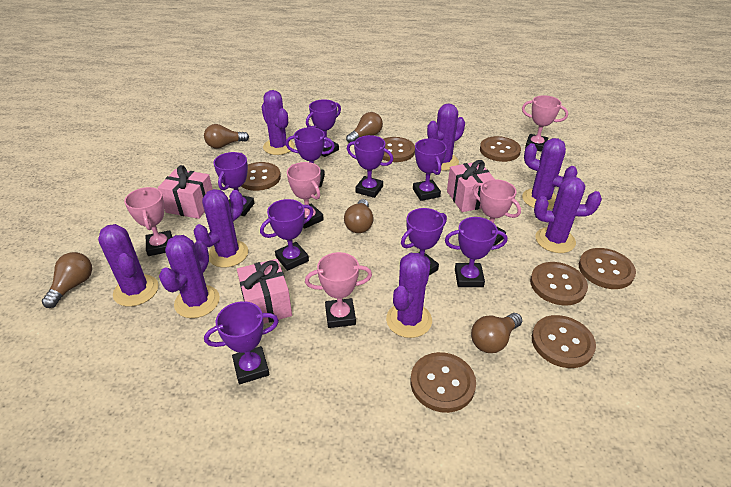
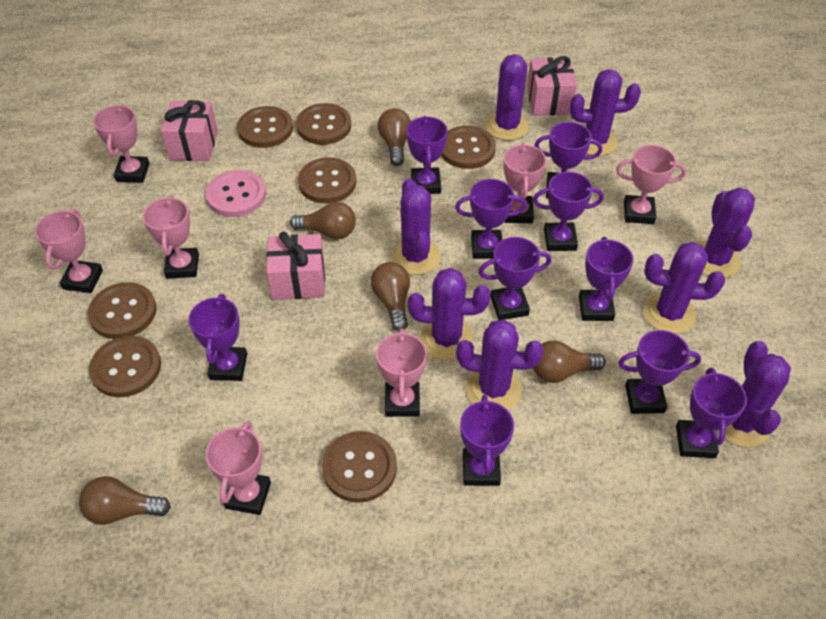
pink button: none = 0 -> [206,170,266,217] = 1
pink trophy: [124,187,172,256] [287,162,324,229] [305,252,372,328] [473,179,521,246] [522,95,568,152] = 5 -> [35,209,103,293] [93,104,149,183] [143,196,199,278] [206,421,271,515] [376,328,427,417] [504,143,547,223] [616,145,686,224] = 7
purple trophy: [204,301,279,384] [213,152,254,216] [260,199,314,271] [286,127,335,187] [306,99,341,157] [347,135,393,198] [401,208,447,275] [413,138,447,201] [445,217,507,287] = 9 -> [188,294,247,381] [406,116,448,194] [455,179,527,259] [460,395,514,486] [478,237,552,320] [533,172,604,251] [534,122,602,198] [579,237,634,321] [618,330,701,414] [676,368,747,458] = 10

